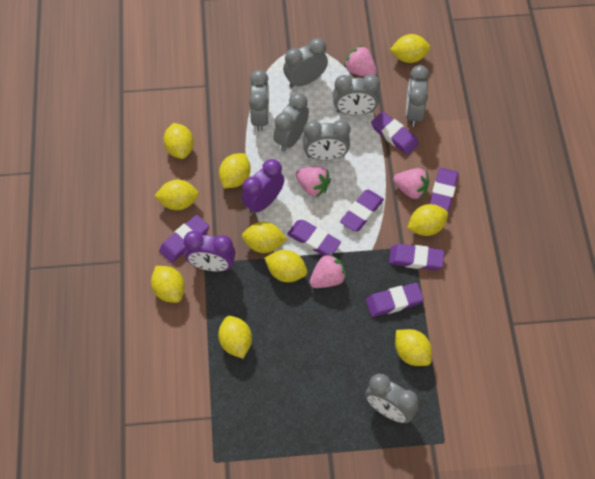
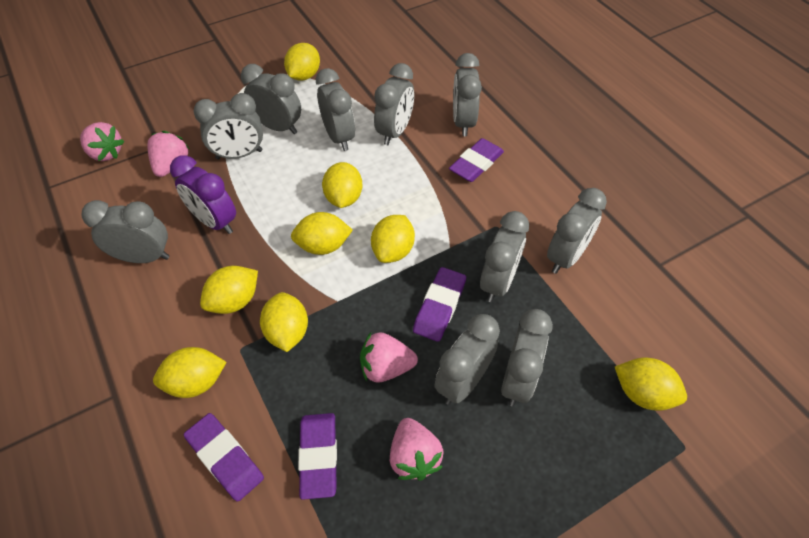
grey clock: [249,70,269,132] [274,93,309,152] [283,38,328,88] [303,120,350,160] [333,75,380,116] [365,374,418,423] [406,65,429,127] = 7 -> [82,200,170,263] [194,93,263,159] [241,64,301,134] [316,68,355,151] [374,63,414,145] [435,314,500,405] [453,53,482,136] [480,211,529,302] [501,309,553,406] [547,188,607,274] = 10
purple clock: [184,231,236,272] [241,159,284,214] = 2 -> [170,155,236,234] = 1
purple eraser: [159,215,209,263] [287,220,341,256] [340,190,384,232] [366,283,424,317] [371,111,419,155] [389,244,444,270] [430,168,458,211] = 7 -> [184,413,264,502] [298,413,337,500] [413,267,466,342] [449,138,504,182] = 4
yellow lemon: [151,266,185,303] [154,180,199,210] [163,123,194,159] [218,316,252,359] [219,153,251,188] [242,222,287,253] [264,250,307,282] [390,34,431,63] [395,329,432,366] [407,204,448,236] = 10 -> [153,347,226,398] [200,266,258,314] [260,292,308,352] [284,43,320,81] [291,212,353,255] [322,162,363,208] [371,215,415,263] [615,358,687,411] = 8

